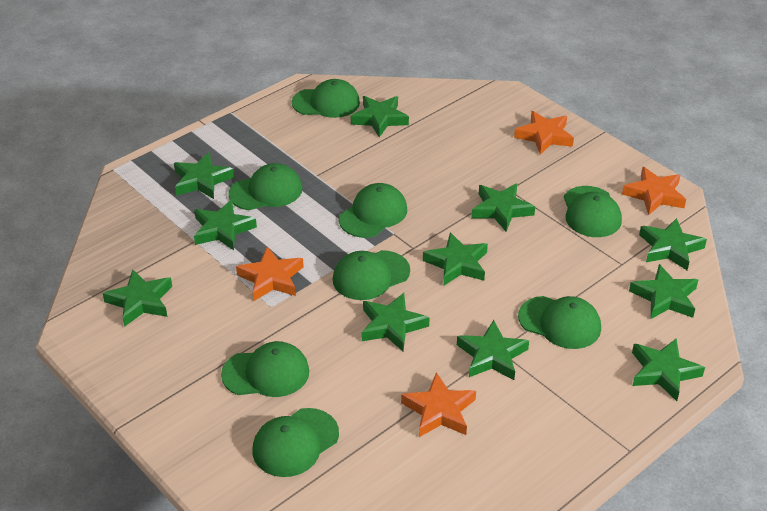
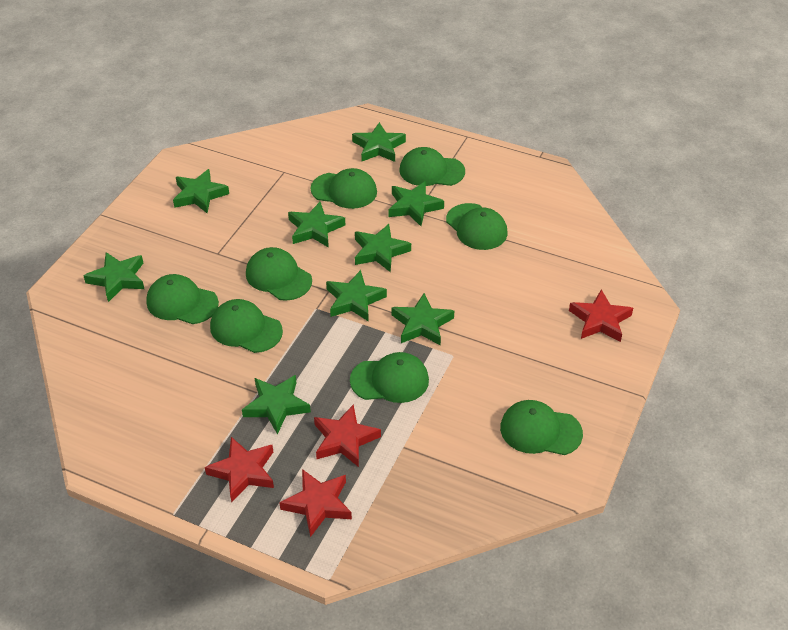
green star: [102,269,172,327] [174,152,234,199] [194,200,257,250] [351,96,409,137] [362,293,430,351] [423,232,488,285] [457,320,529,380] [471,183,535,232] [629,264,698,319] [632,338,705,401] [639,218,707,270] = 11 -> [83,252,144,302] [173,169,229,213] [242,375,311,434] [288,202,345,248] [326,270,387,322] [352,122,406,162] [355,224,411,272] [388,181,444,226] [392,293,454,345] = 9
orange star: [236,247,304,301] [401,372,476,437] [514,111,574,155] [622,167,686,215] = 4 -> none = 0
red star: none = 0 -> [205,437,274,502] [279,469,352,537] [314,404,381,467] [569,289,633,342] = 4

